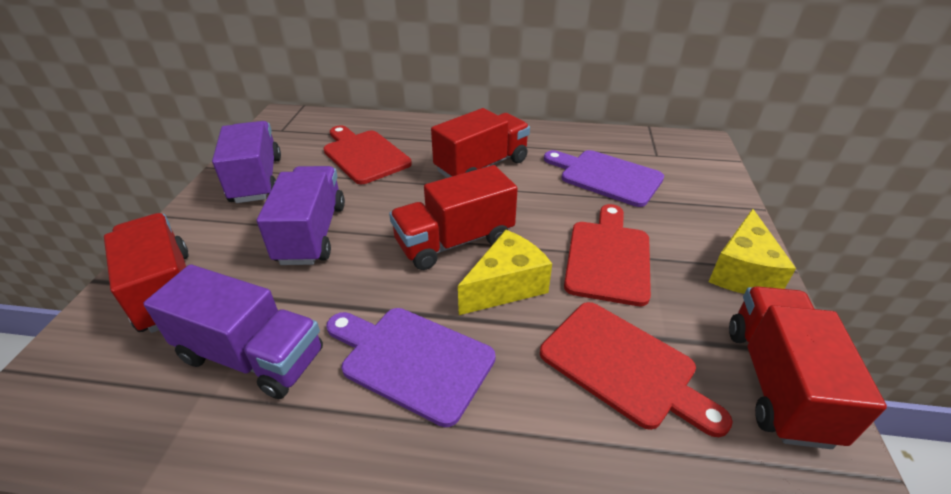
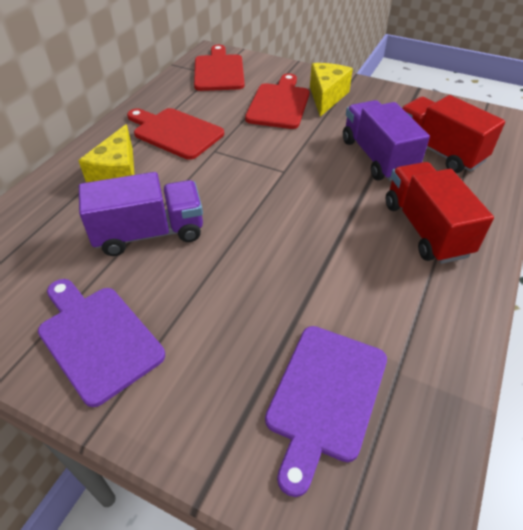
purple truck: [143,264,323,399] [212,121,281,203] [257,166,345,265] = 3 -> [79,172,203,256] [343,100,430,181] = 2
red truck: [104,213,188,333] [389,165,518,270] [431,108,530,178] [729,286,887,449] = 4 -> [386,162,494,264] [402,95,505,173] = 2

